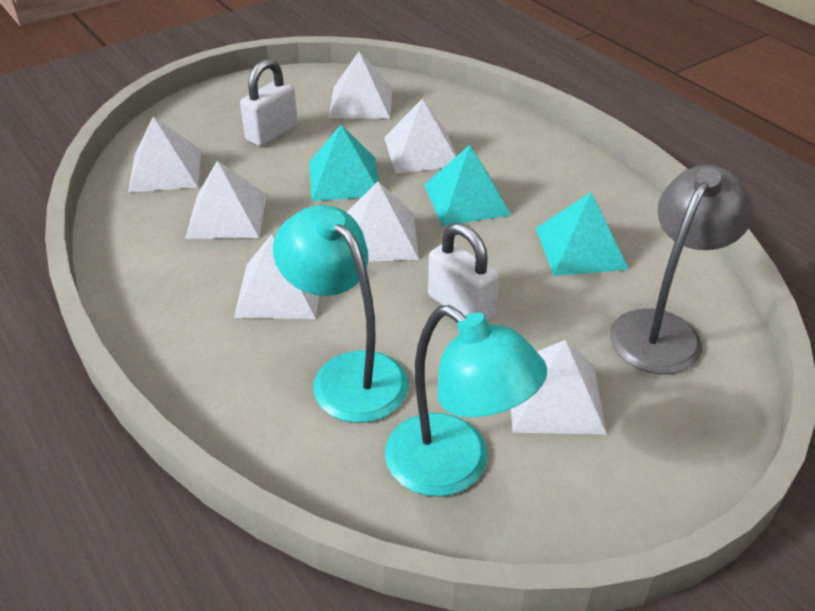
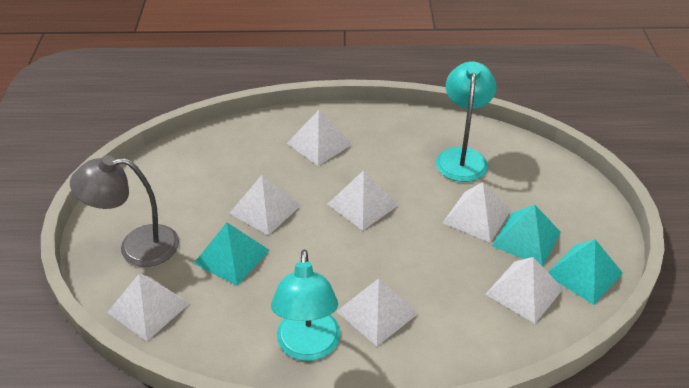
white padlock: [240,59,298,146] [428,223,500,321] = 2 -> none = 0

